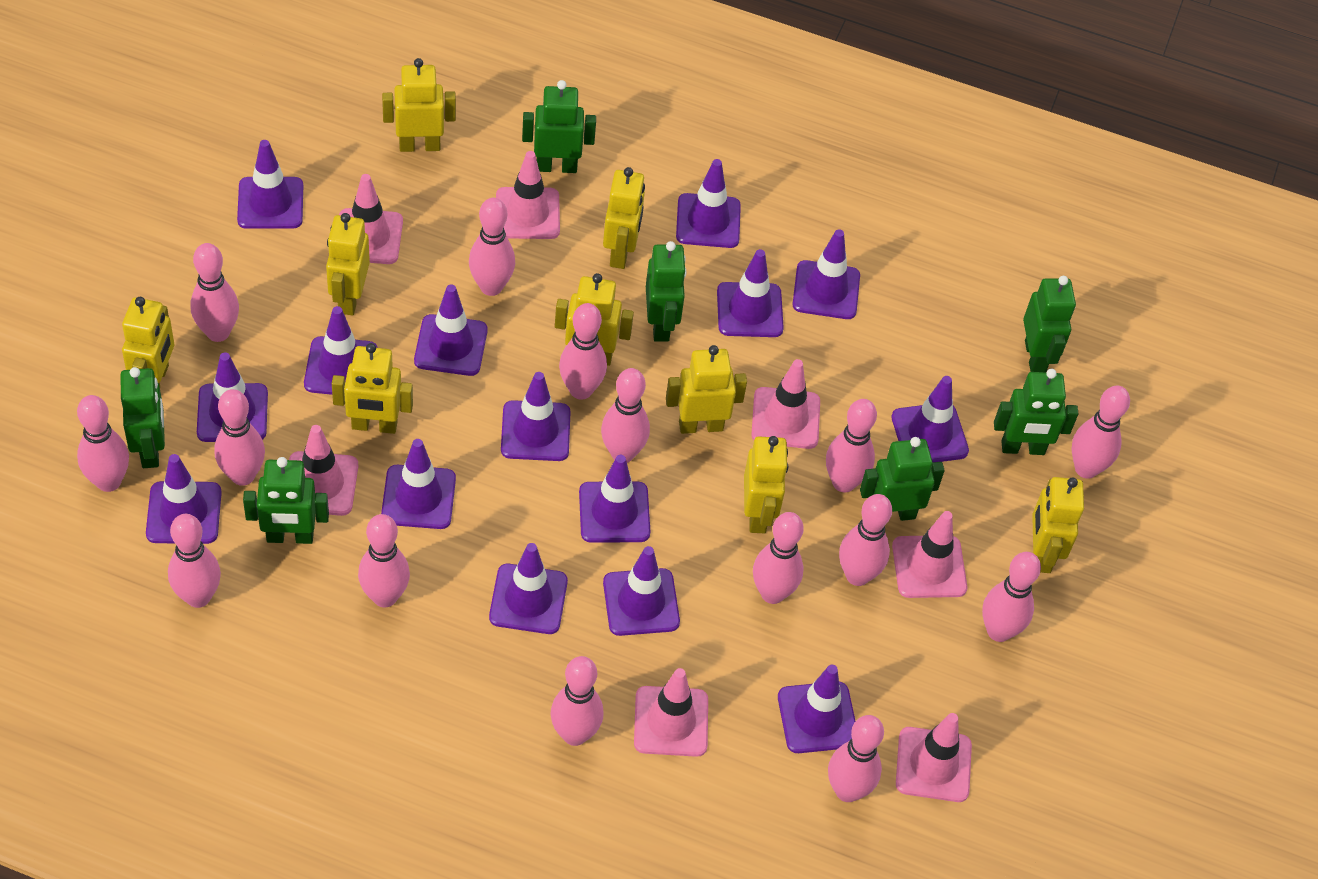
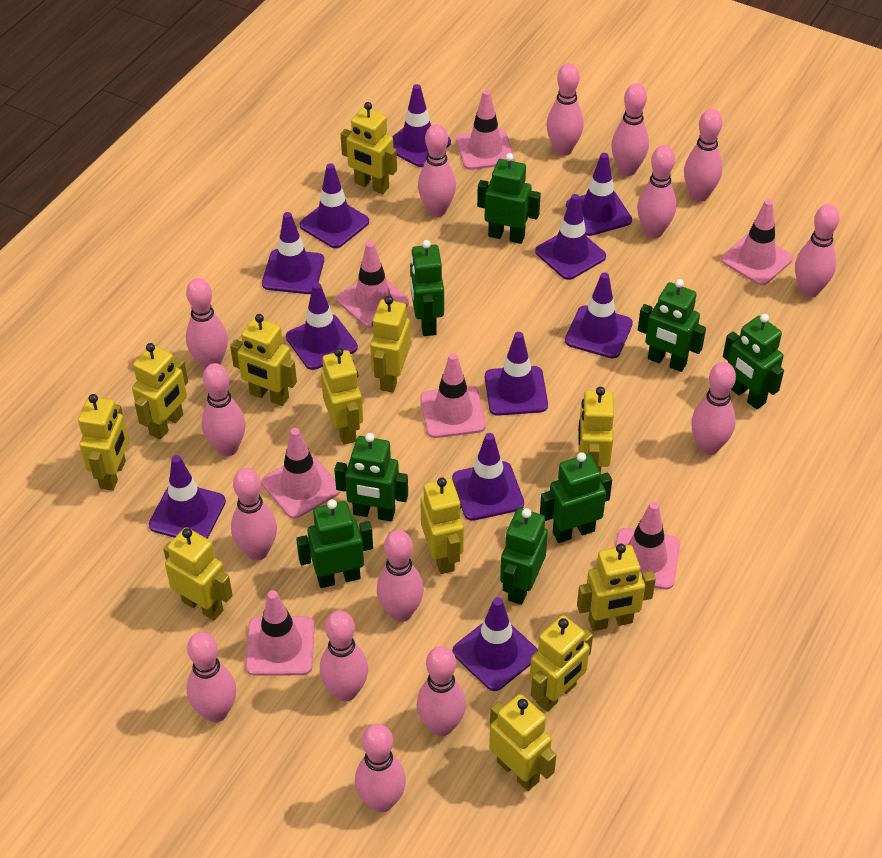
green robot: [120,367,165,468] [243,457,329,544] [522,80,596,173] [646,241,687,342] [860,437,945,522] [994,369,1078,455] [1023,276,1076,372] = 7 -> [296,499,373,588] [334,433,408,522] [410,240,444,336] [477,153,541,244] [500,508,548,605] [540,452,612,543] [638,279,706,372] [723,314,784,409] = 8
purple traffic cone: [146,454,222,544] [197,352,268,442] [237,140,303,229] [304,306,378,395] [381,439,456,529] [414,284,488,376] [489,543,568,634] [501,372,571,461] [579,455,651,543] [603,546,680,636] [676,159,741,248] [717,249,784,337] [778,665,856,753] [793,229,860,319] [891,376,969,462] = 15 -> [149,455,226,539] [262,212,324,294] [286,283,358,370] [300,163,369,248] [392,84,451,167] [452,433,524,521] [453,597,538,691] [485,332,548,416] [535,194,606,280] [565,272,633,358] [566,153,632,236] = 11
yellow robot: [122,297,174,387] [326,213,370,315] [332,343,413,434] [382,58,456,152] [555,273,634,366] [603,167,645,269] [666,345,747,434] [744,436,788,533] [1032,477,1084,573] = 9 -> [78,394,129,491] [132,343,188,439] [163,527,233,621] [230,314,297,406] [321,348,363,445] [341,102,397,194] [370,296,411,393] [420,477,464,574] [489,694,556,791] [529,615,593,712] [577,544,656,631] [578,387,614,472] = 12

